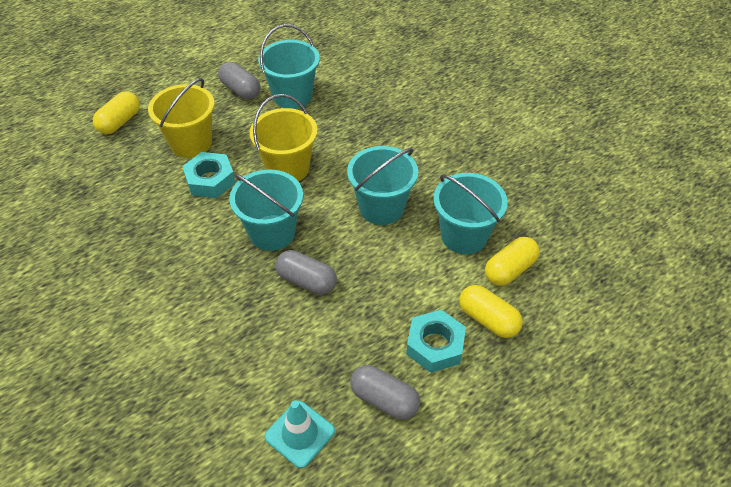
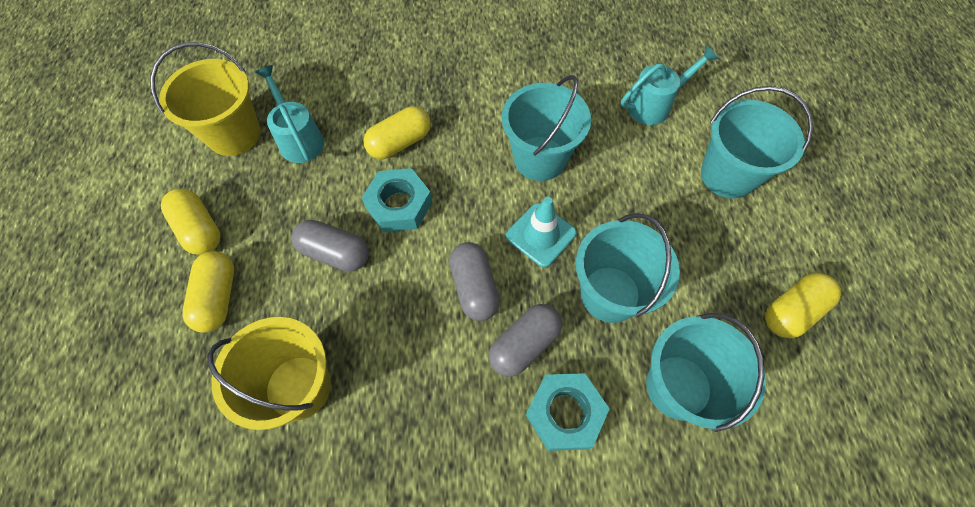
turquoise watering can: none = 0 -> [255,65,324,163] [621,45,719,125] = 2
yellow capsule: [93,91,140,134] [459,285,523,338] [485,237,540,286] = 3 -> [161,189,220,255] [183,251,234,333] [363,106,431,159] [765,273,841,338] = 4

